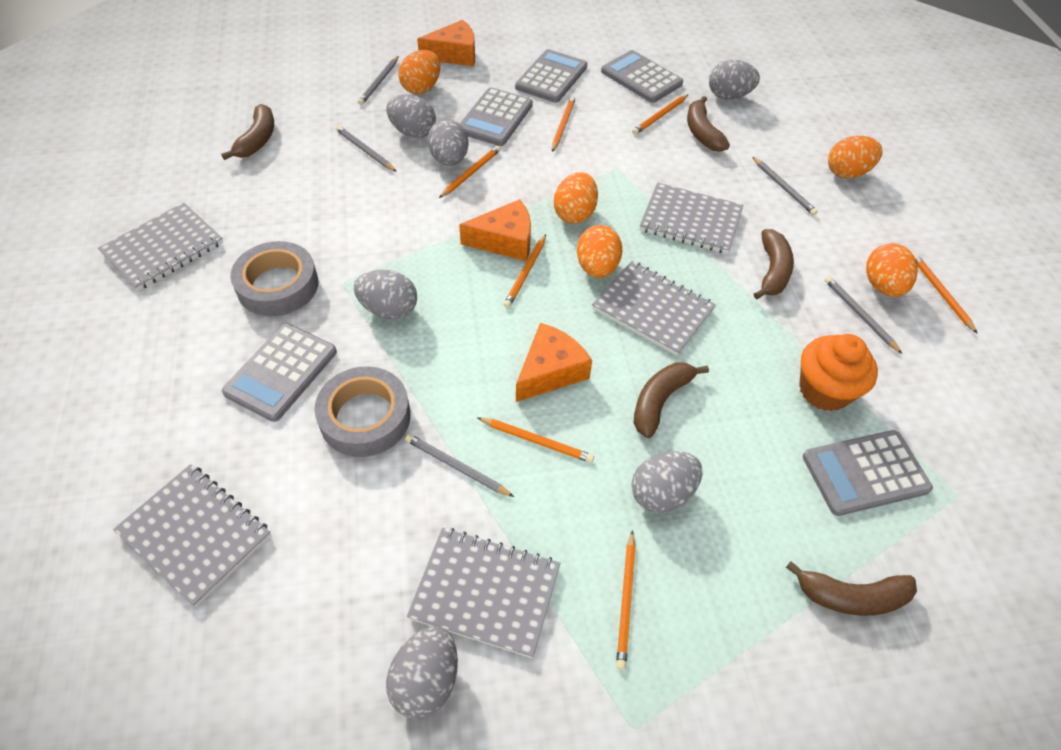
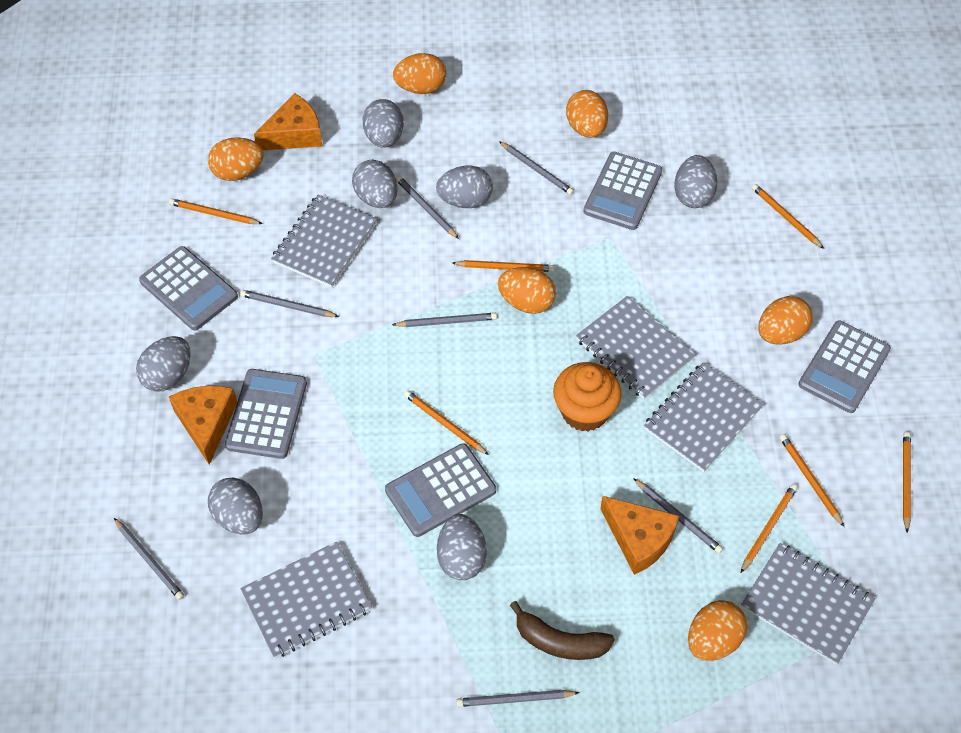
brown banana: [221,104,274,160] [634,362,709,438] [687,96,730,152] [754,229,794,299] [786,561,917,616] = 5 -> [510,601,615,660] = 1
grey egg: [354,269,417,320] [386,94,436,138] [386,626,458,719] [427,119,468,166] [632,451,703,513] [709,60,760,99] = 6 -> [136,336,190,392] [208,477,263,535] [352,160,398,208] [362,99,404,148] [436,166,493,208] [437,514,487,580] [674,155,718,208] = 7
grey pencil: [336,126,397,172] [358,56,399,105] [405,434,514,497] [753,157,818,216] [825,276,902,354] = 5 -> [114,518,184,600] [240,290,339,317] [392,313,497,327] [396,176,459,239] [456,690,580,707] [499,141,574,195] [633,478,723,553] = 7
grey tape: [230,241,319,316] [314,366,410,457] = 2 -> none = 0
orange egg: [398,50,440,94] [554,172,598,224] [577,225,622,278] [828,135,883,178] [866,243,918,297] = 5 -> [208,137,264,181] [393,53,446,94] [498,267,556,314] [566,90,608,138] [688,600,747,661] [758,296,813,345] = 6

